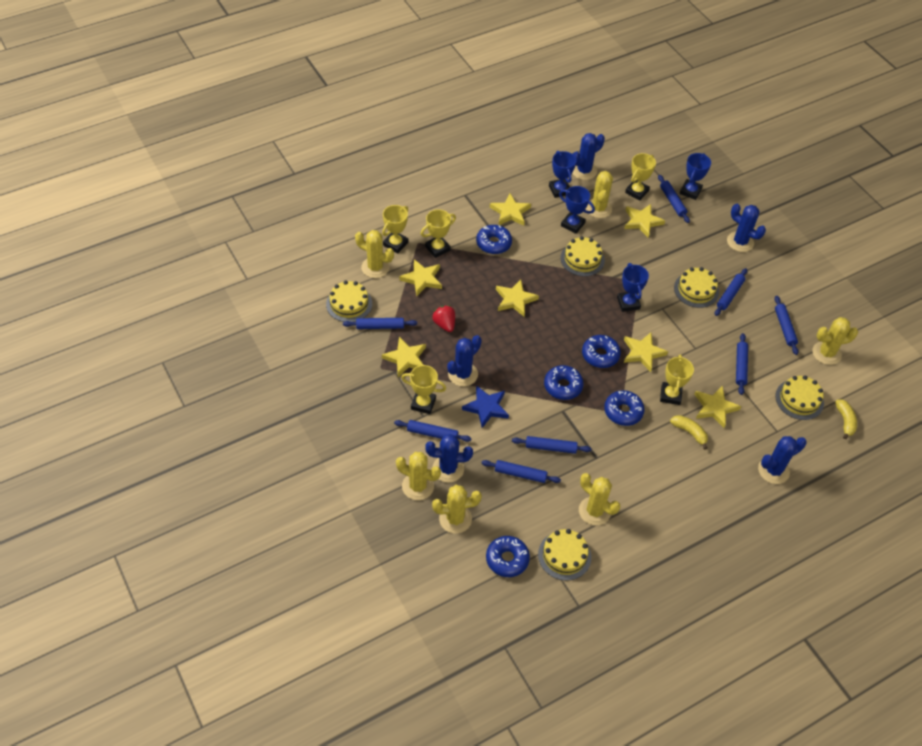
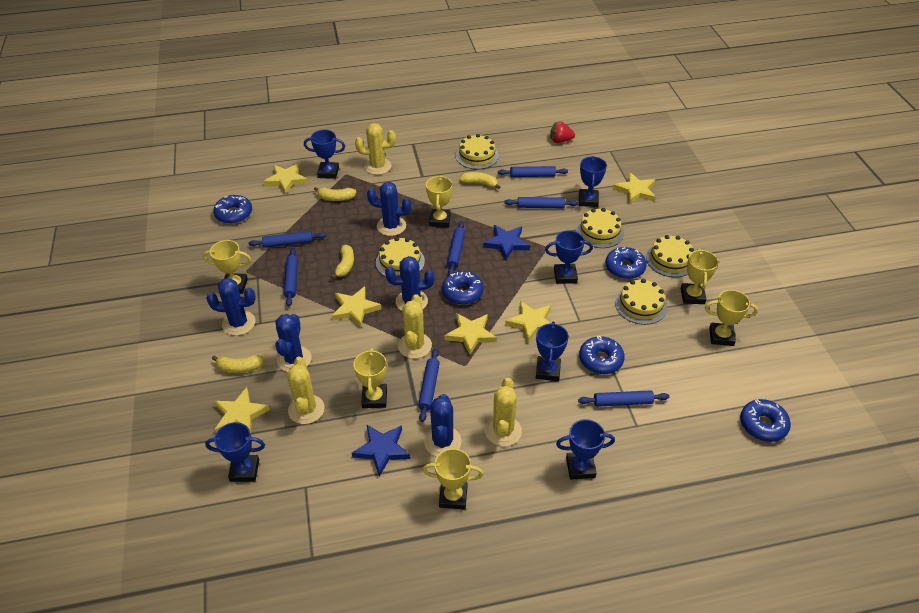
blue rolling pin: [343,318,417,329] [394,420,472,442] [481,460,561,483] [512,436,591,454] [658,175,690,223] [715,268,747,316] [736,333,748,395] [774,296,799,355] = 8 -> [249,231,326,248] [284,248,298,306] [418,349,440,422] [447,221,465,275] [498,166,568,177] [505,197,578,208] [578,390,670,407] = 7
blue star: [462,385,509,428] = 1 -> [352,424,411,477] [483,225,530,261] = 2
blue trophy: [549,151,576,198] [559,186,595,234] [617,263,649,312] [680,153,711,200] = 4 -> [205,422,265,482] [304,130,345,179] [536,322,569,381] [545,230,593,284] [556,419,615,480] [579,156,607,207] = 6
yellow banana: [670,415,708,450] [835,400,857,439] = 2 -> [212,355,264,373] [314,187,356,201] [331,245,354,279] [460,172,500,189] = 4
yellow cactus: [355,230,394,278] [396,452,441,500] [432,485,482,534] [579,473,620,526] [586,171,613,218] [812,317,858,365] = 6 -> [287,356,325,424] [355,123,396,175] [398,294,432,359] [485,378,522,446] = 4
yellow star: [382,337,426,377] [399,259,442,296] [490,193,531,226] [496,279,539,317] [624,204,665,238] [624,333,668,372] [694,386,741,428] = 7 -> [214,387,270,433] [263,163,308,195] [331,286,381,327] [445,313,497,355] [505,301,551,343] [613,172,656,205] = 6
yellow trophy: [382,205,409,254] [401,365,446,414] [421,209,456,258] [625,153,656,201] [660,355,694,405] = 5 -> [203,240,251,294] [353,348,387,408] [423,448,483,510] [426,175,452,227] [681,249,719,304] [705,290,758,346] = 6

